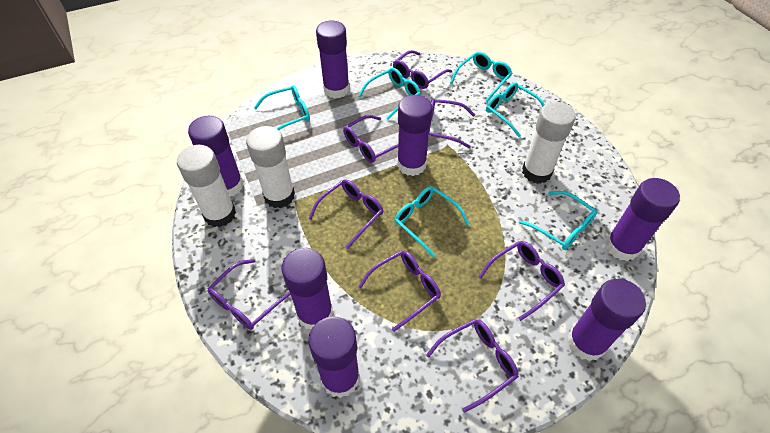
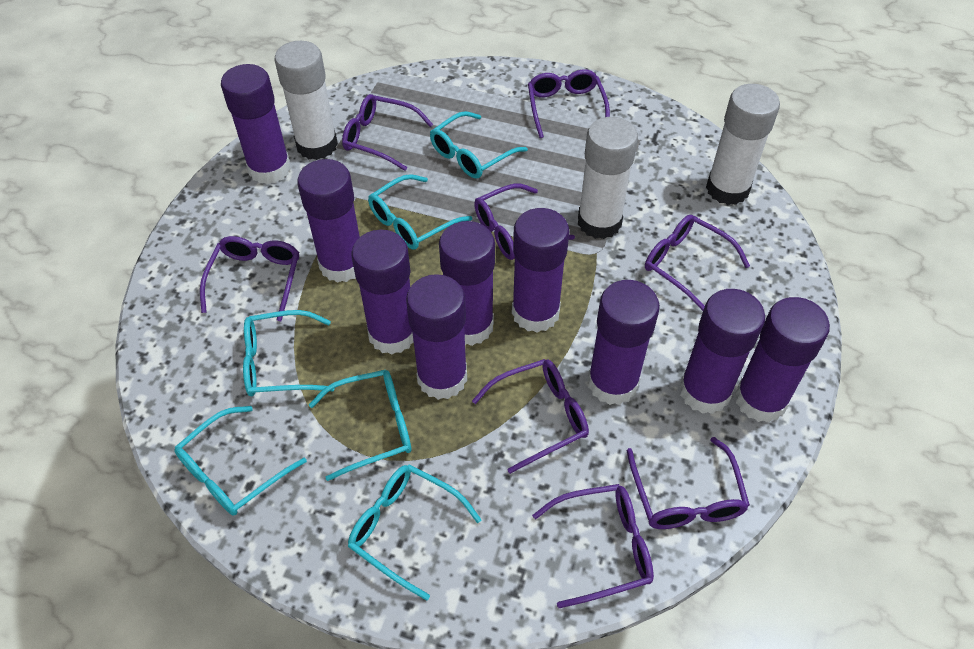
purple glue stick: [188,116,244,196] [282,248,333,329] [308,316,360,398] [316,21,350,98] [397,95,433,176] [568,279,646,361] [605,178,680,261] = 7 -> [221,64,291,185] [297,159,360,283] [351,230,414,355] [406,274,467,400] [439,221,495,346] [512,208,569,333] [588,280,660,405] [679,289,765,414] [735,297,830,423] = 9

